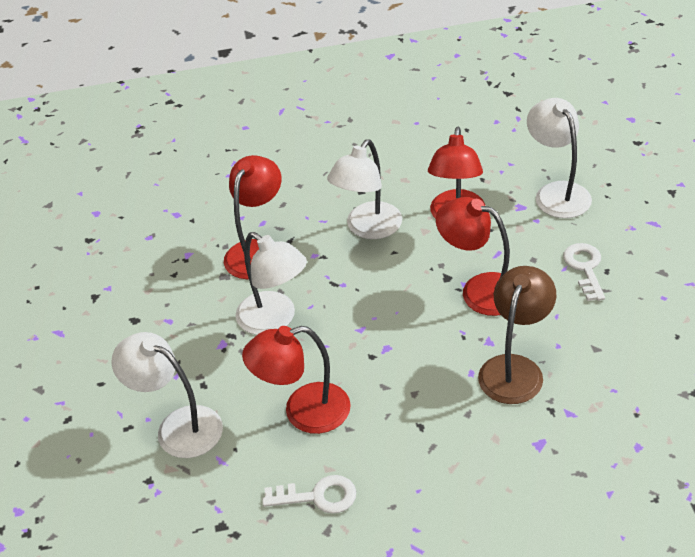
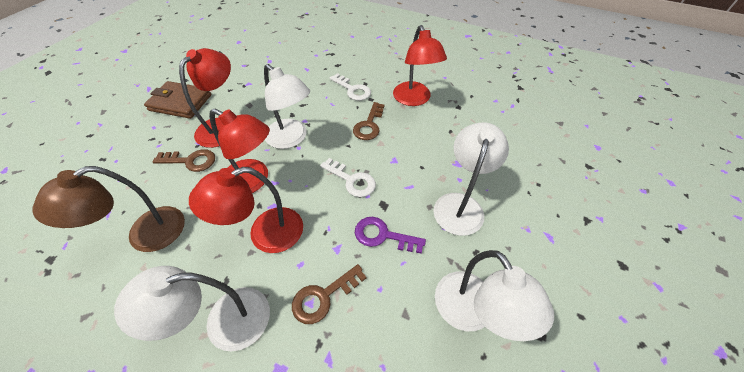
brown key: none = 0 -> [152,149,215,172] [292,264,366,324] [353,102,384,140] = 3
brown wallet: none = 0 -> [144,81,212,119] = 1
purple key: none = 0 -> [355,217,426,254] = 1

